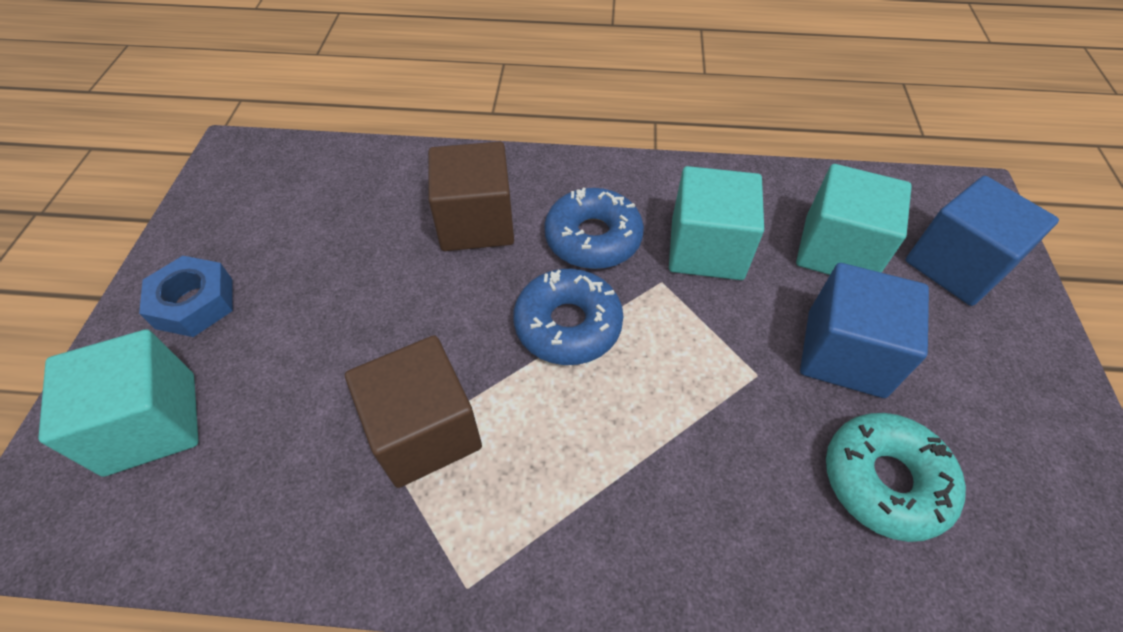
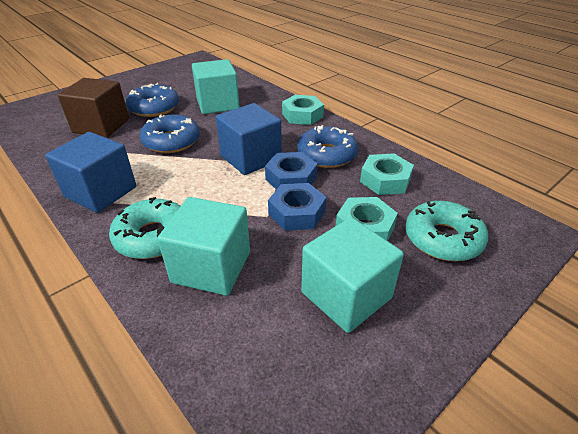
blue donut: [513,269,624,365] [544,187,644,269] = 2 -> [126,83,179,117] [140,115,200,153] [297,125,358,168] = 3
blue nut: [139,256,233,337] = 1 -> [265,152,318,190] [268,183,326,231] = 2
brown cube: [345,335,482,488] [428,142,514,251] = 2 -> [58,78,129,138] = 1
turquoise donut: [826,413,966,542] = 1 -> [109,197,180,259] [405,201,488,261] = 2
turquoise nut: none = 0 -> [282,95,324,125] [336,197,398,241] [360,153,414,195] = 3

